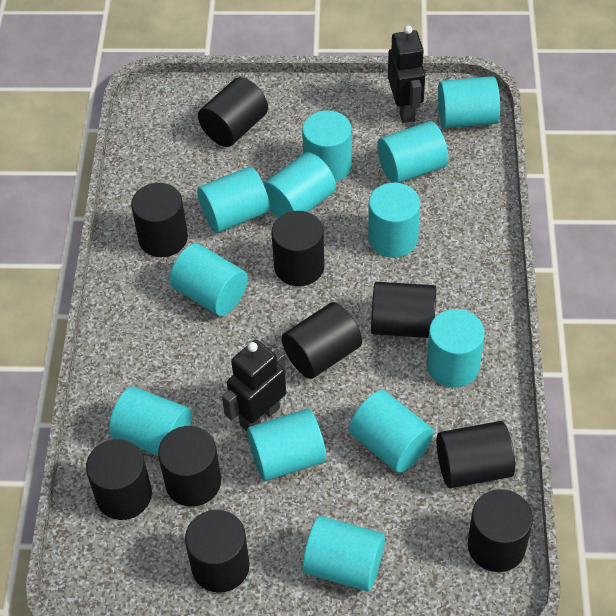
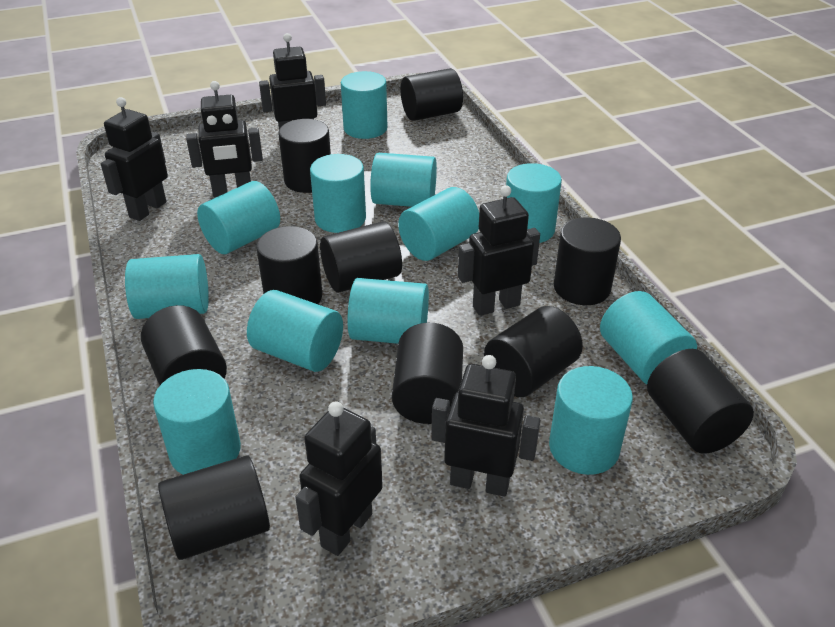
black robot: [222,340,286,431] [388,25,425,123] = 2 -> [101,97,168,221] [186,81,263,197] [259,33,326,129] [295,401,383,556] [431,355,540,497] [458,185,540,316] = 6

